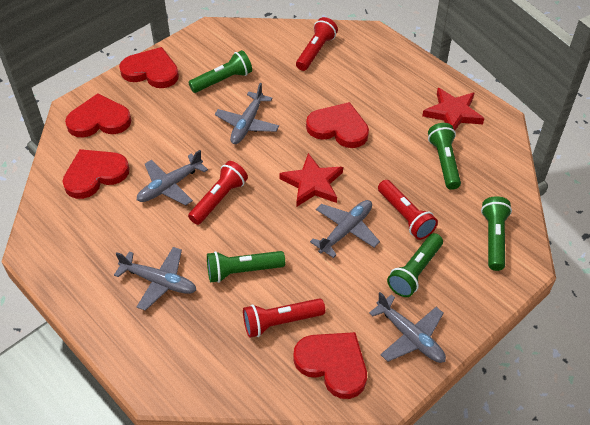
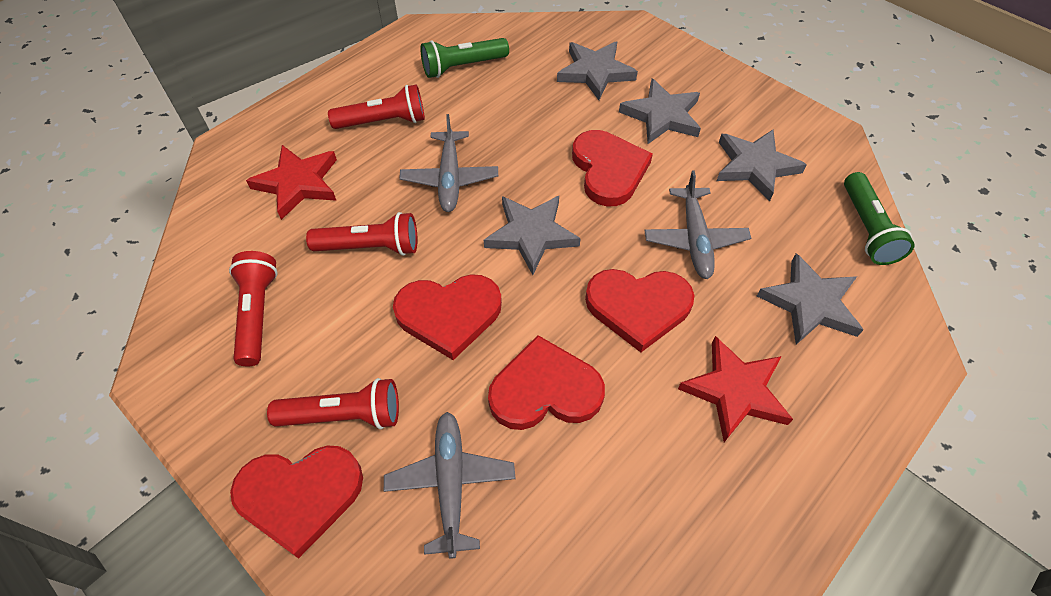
green flashlight: [188,50,252,93] [207,251,285,283] [387,233,443,297] [428,123,461,190] [481,196,512,271] = 5 -> [420,38,509,78] [844,172,915,265] = 2
grey plane: [114,247,196,311] [137,150,208,206] [215,83,279,144] [310,200,380,258] [369,292,446,363] = 5 -> [384,412,516,559] [399,114,498,212] [644,171,751,279] = 3
grey star: none = 0 -> [484,196,581,275] [557,41,638,100] [619,79,701,144] [717,130,807,201] [757,253,864,345] = 5

